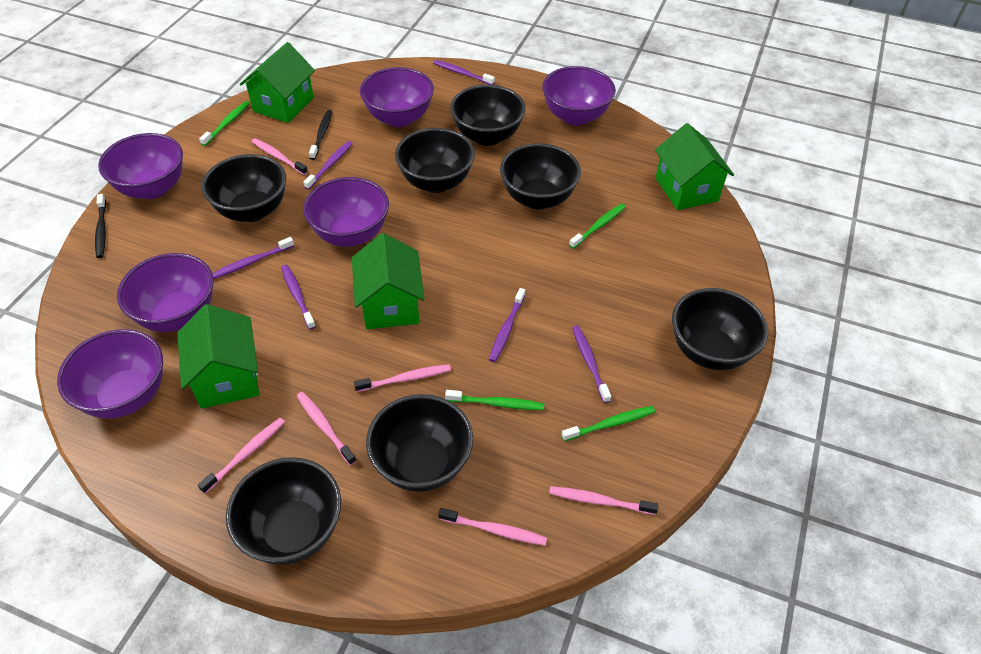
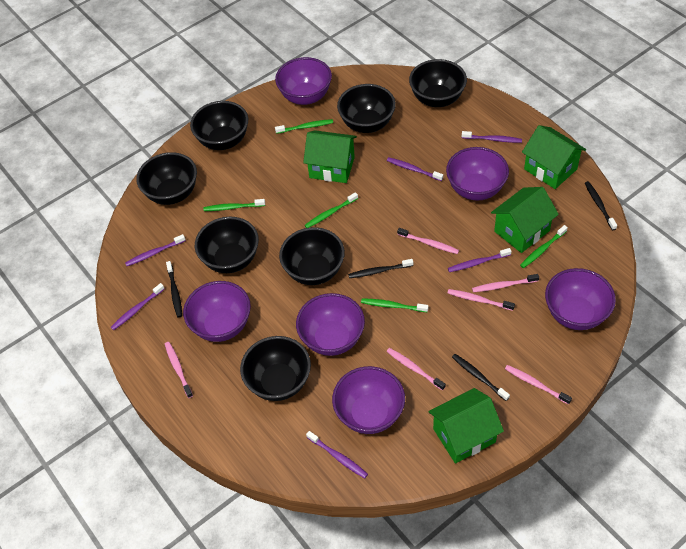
black toothbrush: [95,194,106,258] [309,110,333,160] = 2 -> [166,261,182,317] [348,259,413,278] [452,354,510,401] [585,181,617,230] = 4
green toothbrush: [199,101,250,146] [445,390,544,410] [562,406,655,441] [569,203,626,249] = 4 -> [203,199,265,211] [275,119,333,134] [304,192,358,228] [361,298,428,312] [520,225,568,268] = 5

